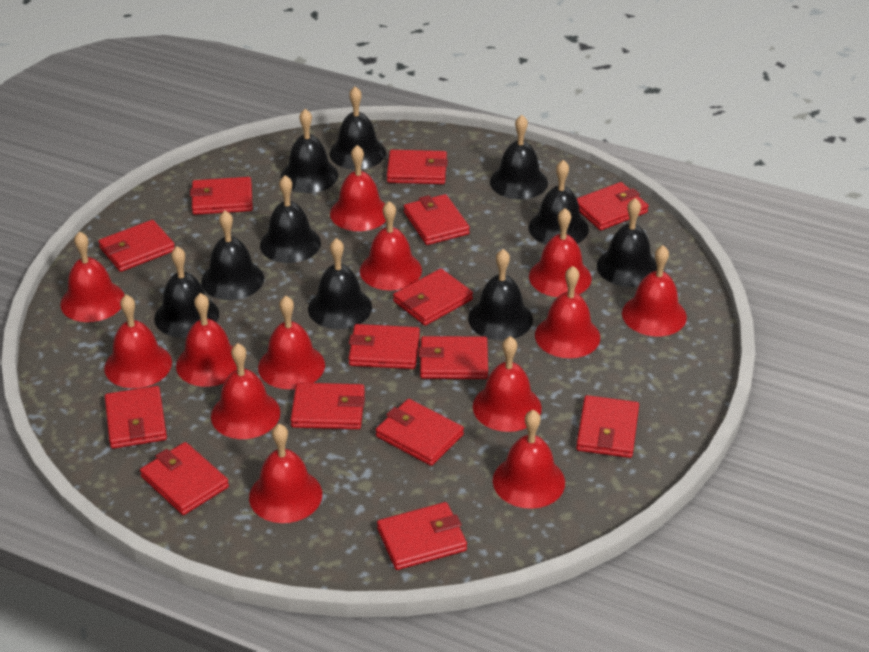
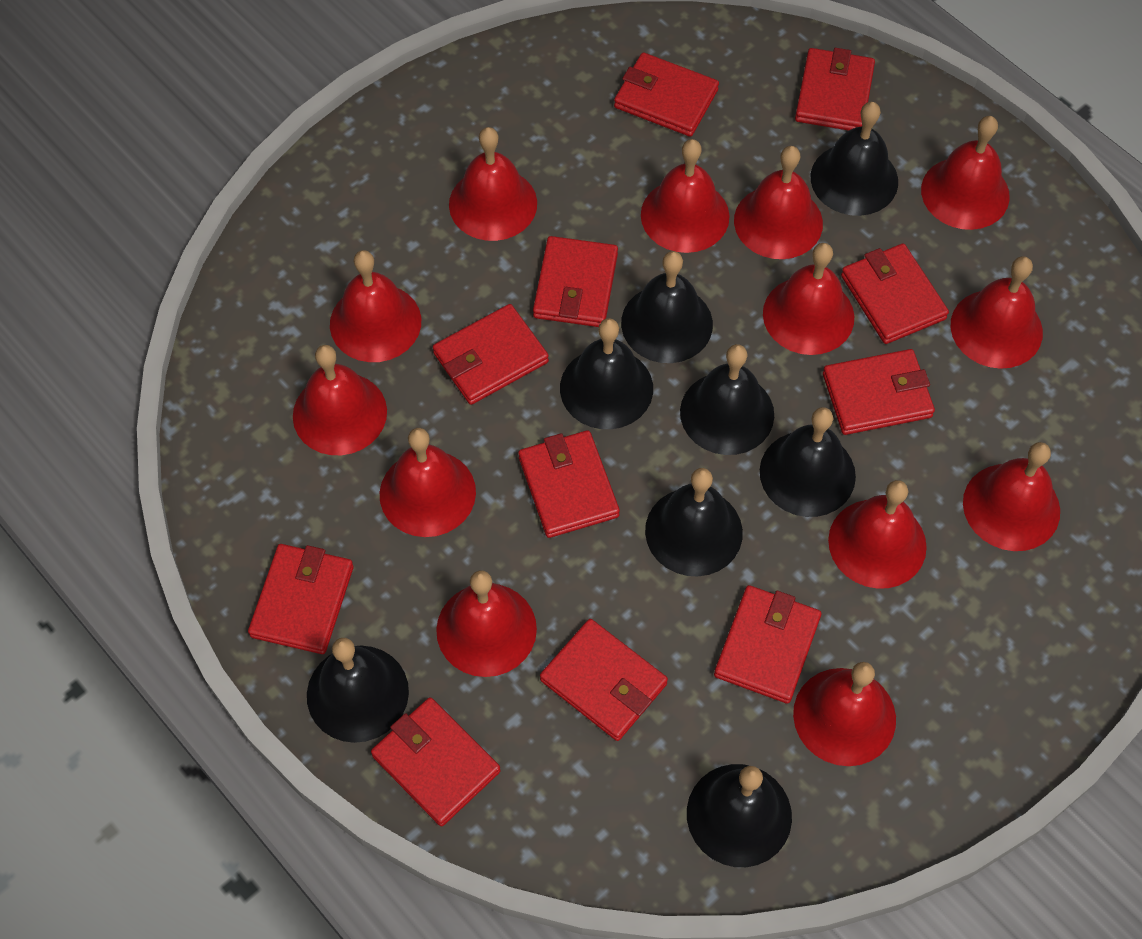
black bell: [154,246,219,338] [201,211,264,300] [260,175,321,263] [281,109,338,193] [308,238,372,329] [329,86,386,169] [468,249,533,340] [490,115,548,200] [528,160,589,245] [597,198,657,287] = 10 -> [307,638,409,743] [560,318,653,429] [621,251,713,363] [645,468,743,577] [680,344,774,455] [687,764,792,867] [760,407,856,517] [811,102,898,216] = 8
red wallet: [98,220,175,272] [105,386,167,449] [140,442,229,515] [190,177,253,215] [290,383,365,429] [349,324,420,369] [376,399,464,466] [377,502,467,570] [387,150,448,184] [393,268,473,326] [404,194,470,245] [418,336,488,379] [576,395,639,458] [577,182,649,230] = 14 -> [248,544,354,654] [371,697,501,826] [433,304,549,405] [518,430,620,538] [533,236,618,327] [540,619,668,741] [614,52,719,137] [714,585,821,704] [795,48,875,131] [823,349,935,435] [841,244,949,344] = 11

